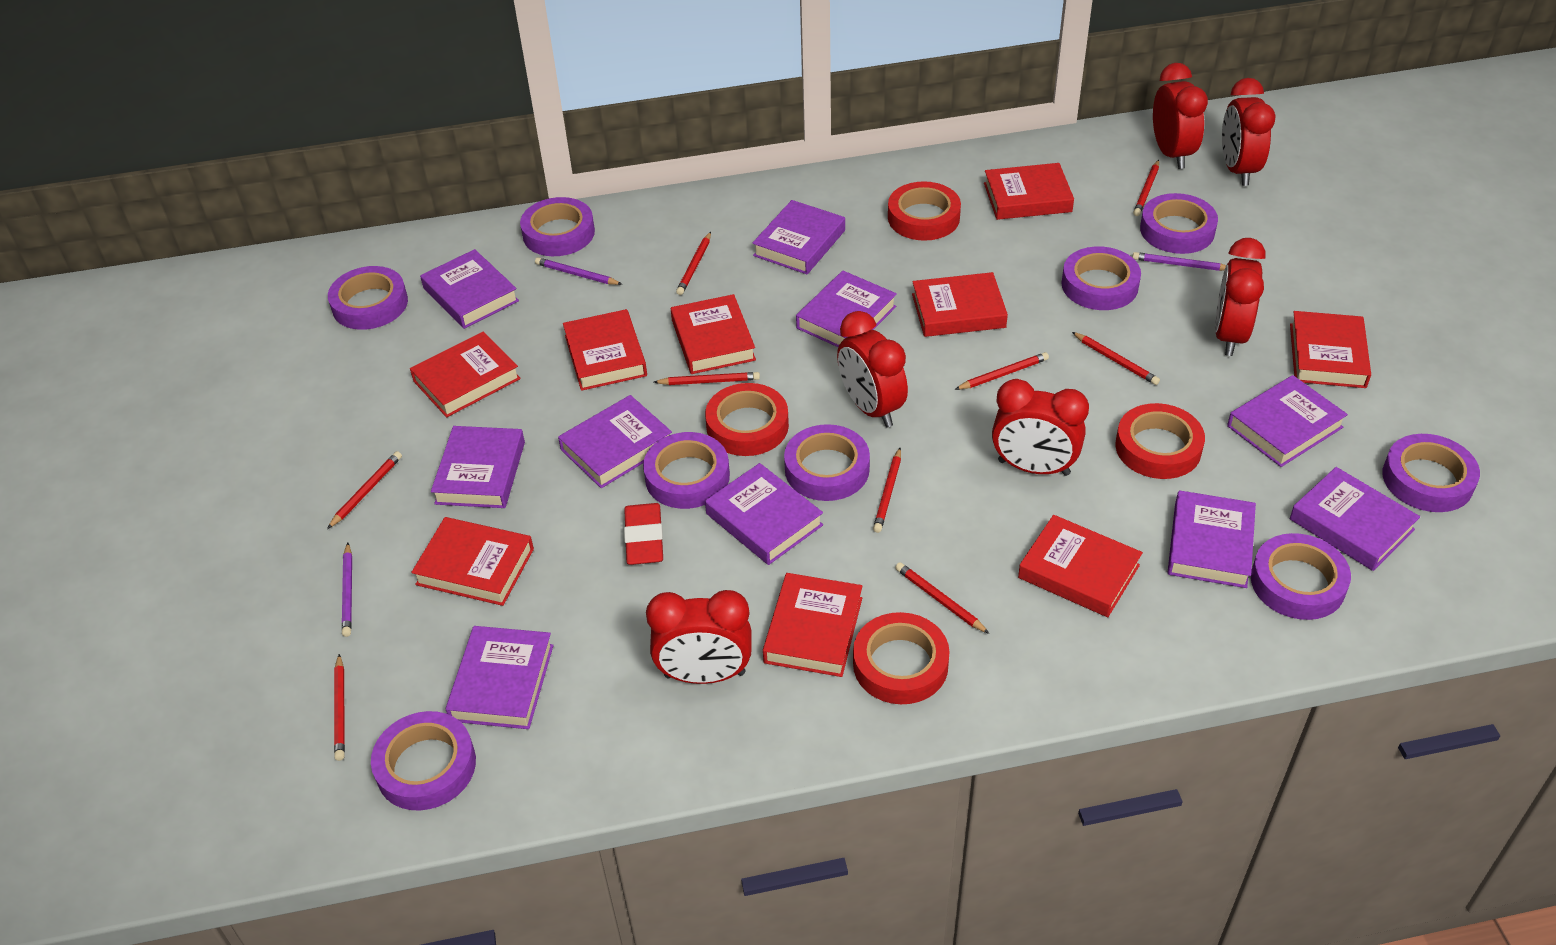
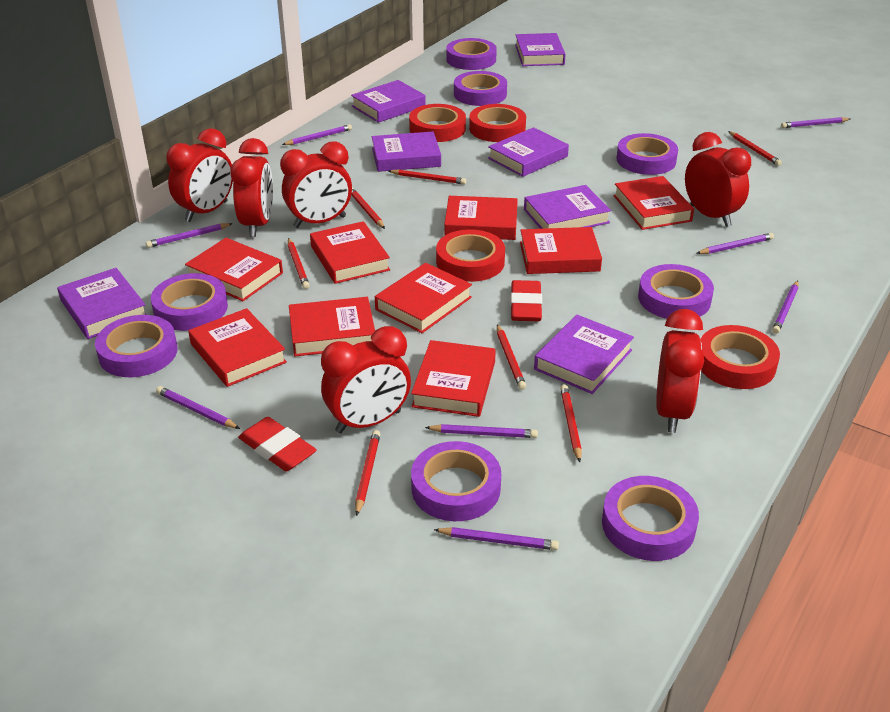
purple book: [420,249,519,329] [431,426,525,508] [446,626,554,729] [558,395,672,488] [705,463,823,565] [752,200,845,274] [796,271,897,347] [1168,490,1256,588] [1227,375,1348,467] [1290,467,1420,571] = 10 -> [57,268,146,339] [351,80,426,123] [372,131,441,172] [488,127,569,177] [515,33,566,66] [524,185,611,229] [534,315,634,394] = 7
purple pencil: [342,543,352,637] [535,257,622,285] [1132,252,1226,271] = 3 -> [146,223,233,248] [156,386,240,429] [282,124,352,145] [425,424,538,438] [434,527,559,550] [696,233,774,254] [772,281,798,334] [781,117,850,128] = 8
purple tape: [328,266,408,330] [371,711,476,811] [520,197,595,256] [643,432,730,509] [784,424,870,501] [1062,246,1141,310] [1140,193,1218,254] [1251,533,1351,620] [1382,434,1480,512] = 9 -> [95,315,178,377] [151,273,228,331] [411,441,501,521] [446,38,497,70] [454,71,507,106] [602,476,699,561] [617,133,678,175] [638,264,714,319] = 8
red eraser: [624,503,663,565] = 1 -> [238,417,317,471] [511,280,542,321] = 2
red pencil: [327,451,402,529] [334,654,345,761] [654,372,760,385] [676,232,711,295] [873,448,901,533] [895,562,990,634] [955,352,1049,390] [1072,332,1160,385] [1133,160,1159,216] = 9 -> [288,238,310,289] [351,187,385,229] [355,430,380,516] [389,169,466,185] [497,324,526,390] [560,385,582,462] [728,131,782,166] = 7

